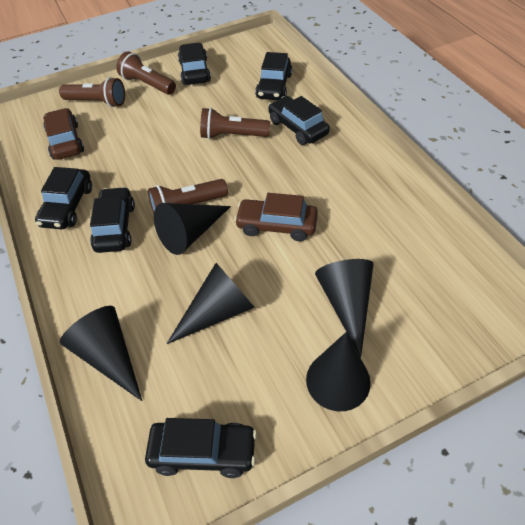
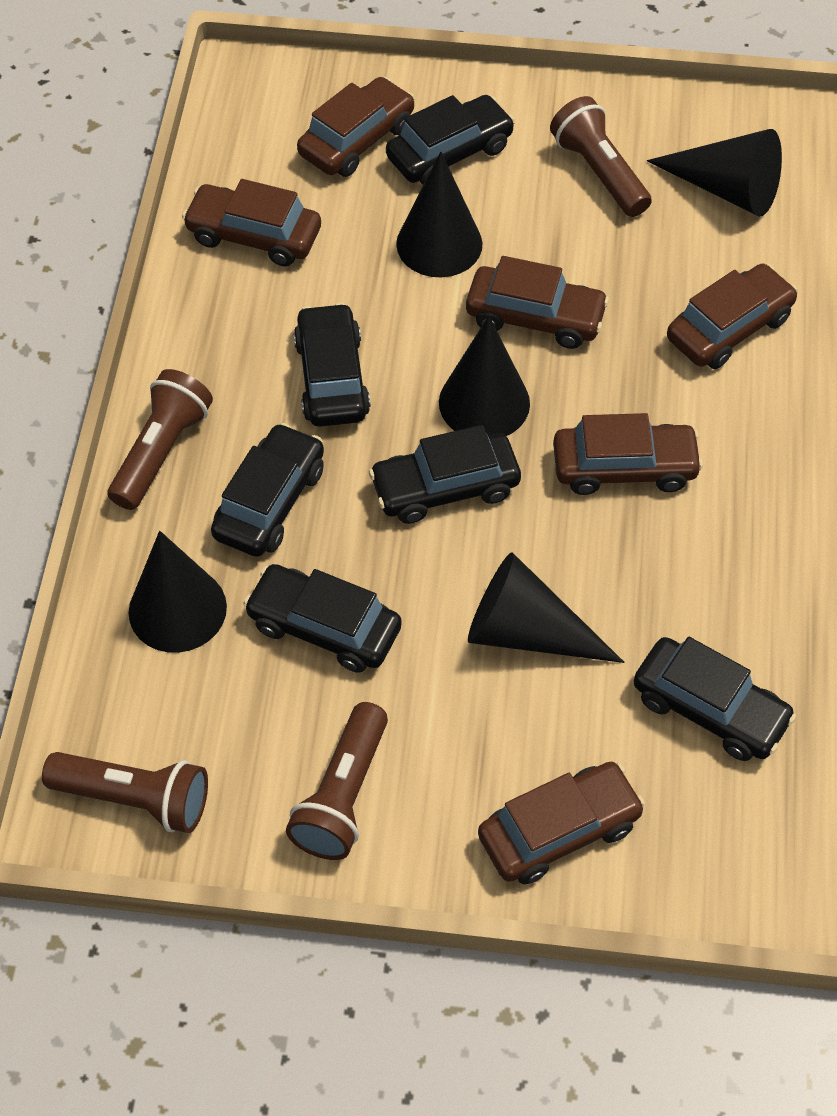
brown car: [43,108,84,160] [234,193,318,241] = 2 -> [182,179,321,267] [297,77,415,177] [466,256,609,349] [478,762,646,885] [553,413,703,495] [667,264,798,369] = 6

